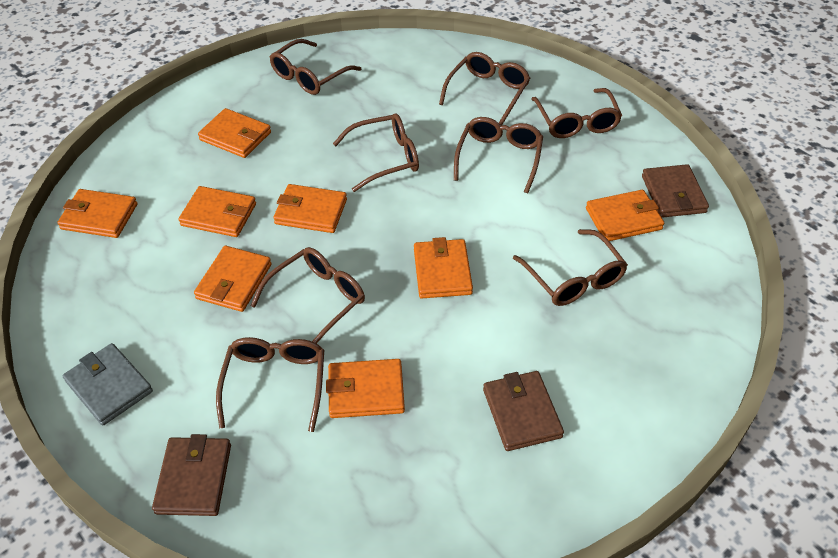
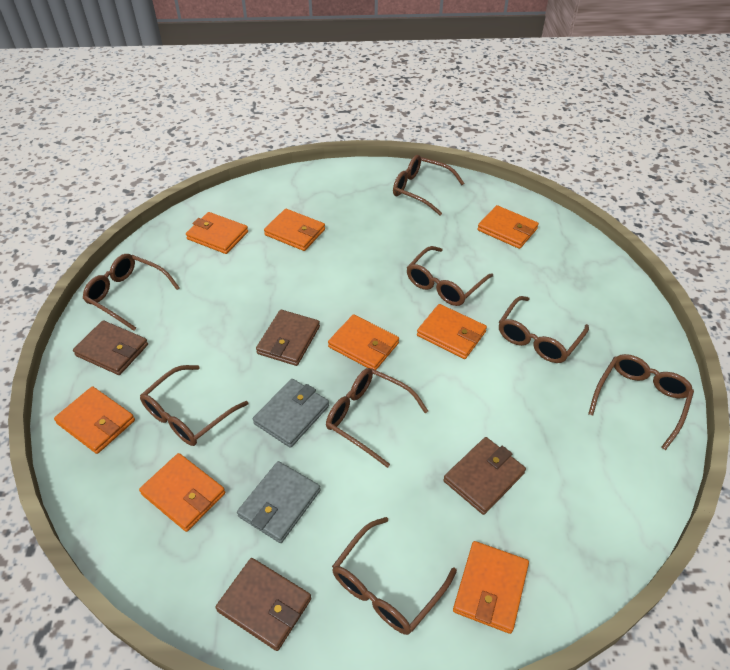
brown wallet: [152,434,231,516] [483,371,564,451] [642,164,709,218] = 3 -> [73,320,148,375] [215,558,311,651] [256,310,320,366] [443,437,526,515] = 4
grey wallet: [63,343,153,426] = 1 -> [237,461,320,543] [253,379,329,448] = 2

